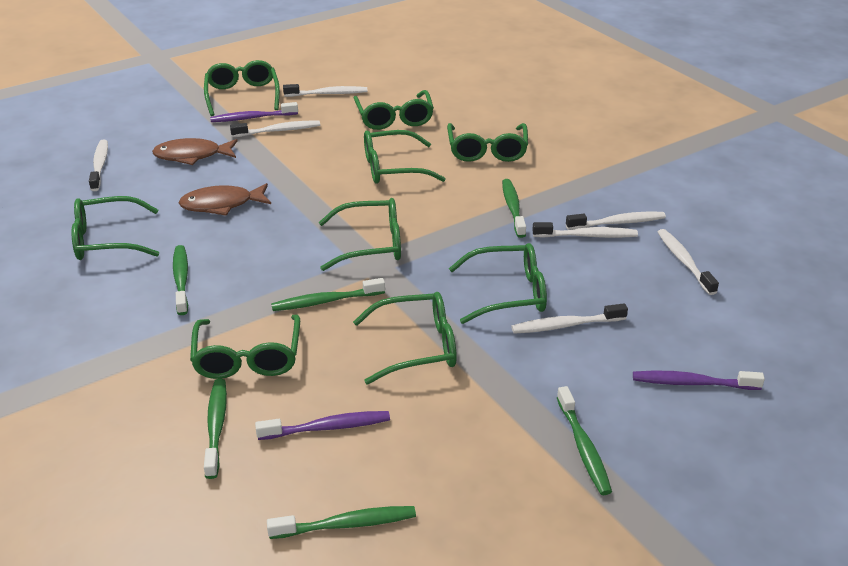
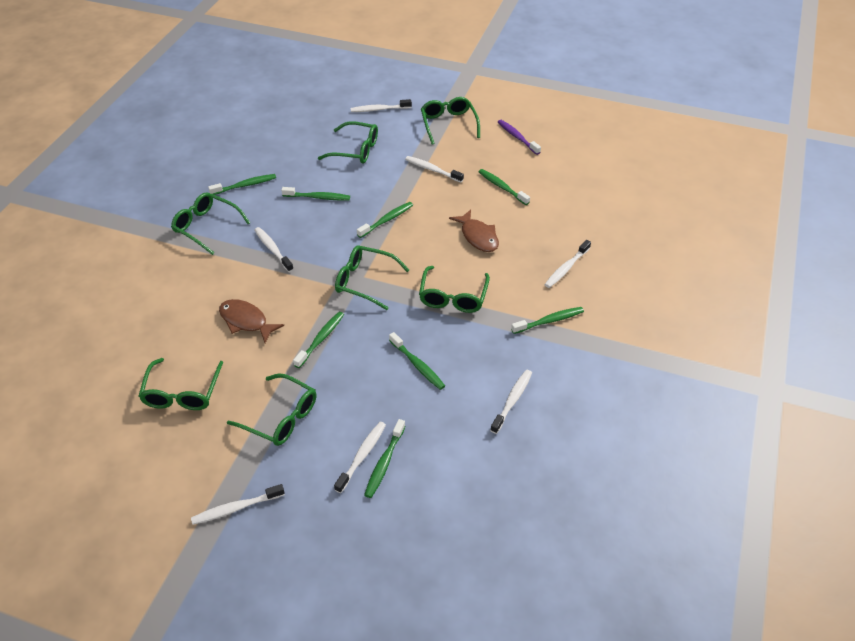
green glasses: [71,196,159,260] [190,315,300,379] [204,60,280,116] [319,198,401,271] [353,292,457,385] [354,90,434,130] [364,130,446,184] [447,123,528,162] [449,243,547,324] = 9 -> [139,358,224,410] [171,192,250,255] [227,373,316,446] [318,121,378,164] [335,245,409,310] [419,266,490,313] [421,97,480,145] = 7
green toothbrush: [173,245,188,315] [204,379,227,479] [267,506,416,539] [271,278,385,311] [502,179,526,238] [557,386,612,495] = 6 -> [208,174,276,195] [281,187,350,200] [293,312,344,368] [357,202,413,238] [364,419,405,498] [389,332,445,390] [478,169,530,205] [511,307,584,334] = 8
purple toothbrush: [210,102,298,122] [255,411,390,440] [633,371,765,390] = 3 -> [498,120,541,155] = 1

